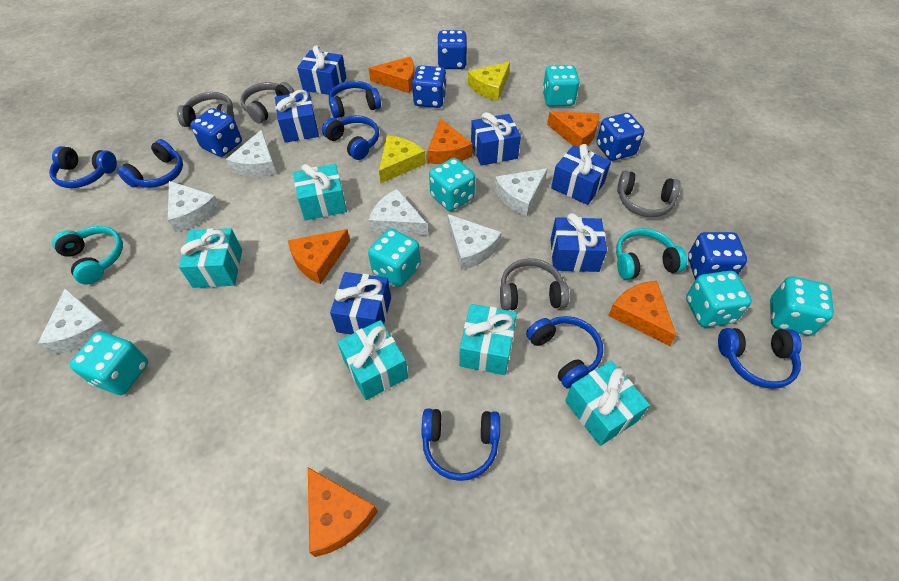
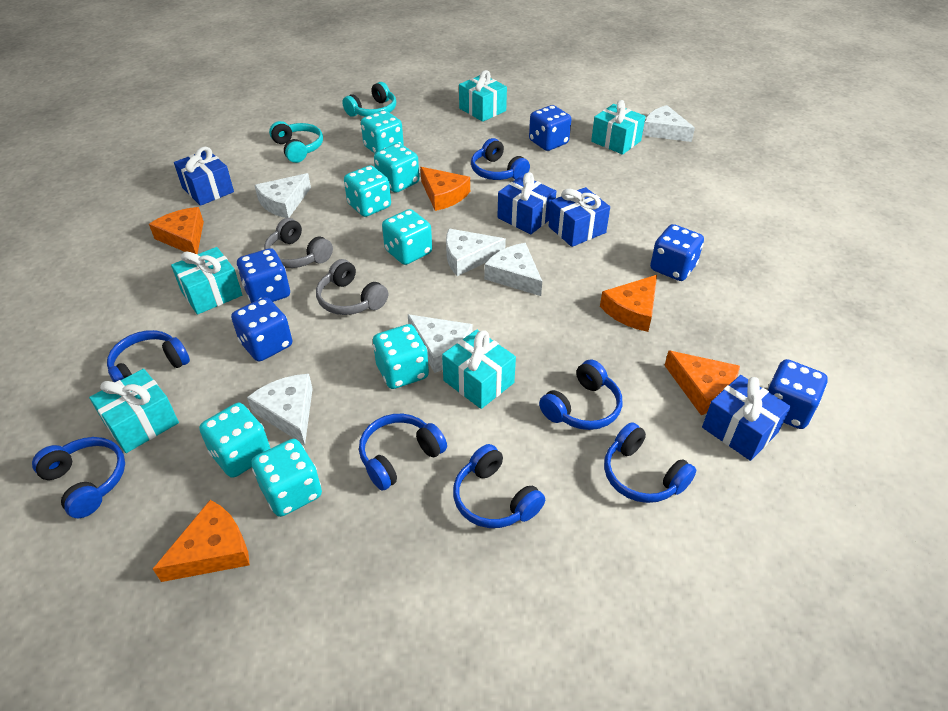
blue gift: [275,90,319,143] [297,45,346,95] [330,272,391,334] [471,112,521,166] [550,213,607,272] [551,144,611,205] = 6 -> [174,146,234,206] [498,172,556,234] [549,187,610,247] [702,375,791,461] = 4
grey headphones: [177,92,234,127] [240,82,295,124] [500,258,569,310] [617,170,681,217] = 4 -> [264,218,333,268] [316,259,388,315] = 2
orange cheese: [288,229,350,284] [308,467,378,557] [369,57,415,93] [427,118,473,164] [547,111,599,147] [608,281,677,346] = 6 -> [149,207,204,254] [153,500,250,582] [420,167,470,211] [600,275,657,332] [664,350,740,415] = 5
turquoise dice: [70,331,148,395] [368,228,421,287] [429,158,475,211] [542,65,580,107] [686,271,752,327] [770,277,834,336] = 6 -> [199,403,271,478] [251,439,322,517] [344,165,391,217] [361,110,404,154] [373,324,429,389] [374,143,419,193] [382,209,432,265] = 7
yellow cheese: [379,136,426,183] [468,62,510,101] = 2 -> none = 0

